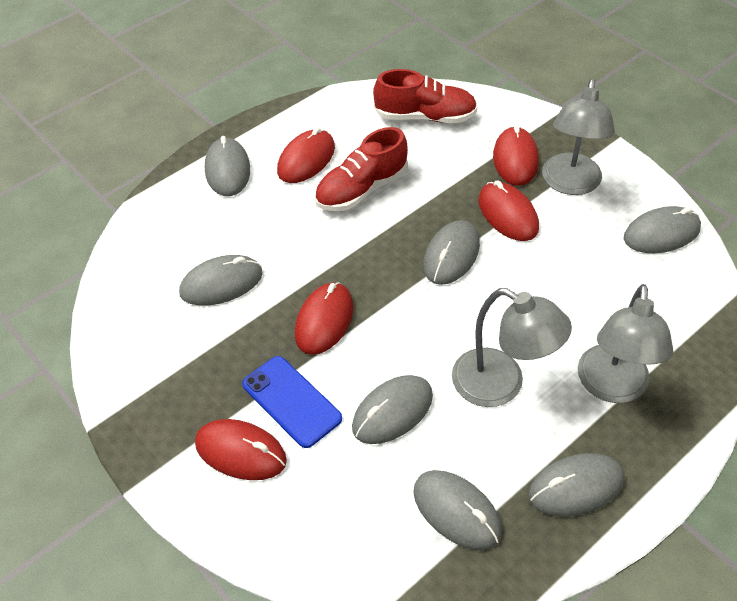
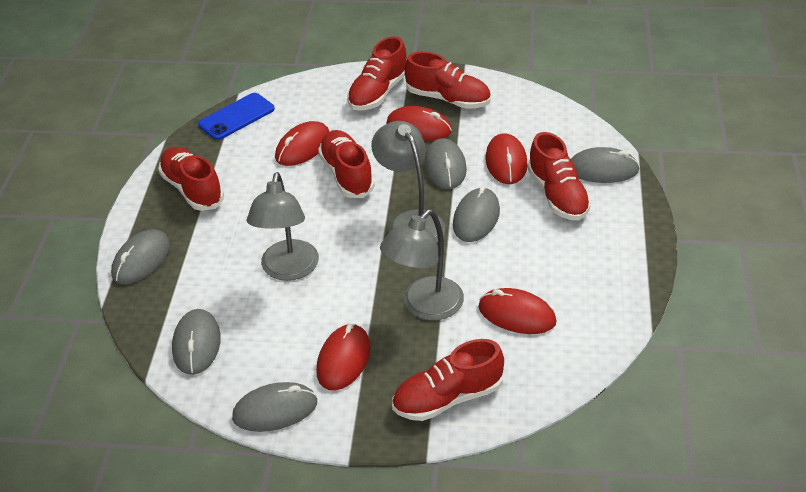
grey mouse: [179,255,263,306] [205,136,250,196] [352,375,433,444] [413,470,502,550] [423,220,480,285] [529,453,624,517] [624,206,701,253] = 7 -> [111,229,170,284] [172,309,221,375] [232,382,317,432] [424,138,467,189] [453,186,500,242] [571,147,640,183] = 6
red shoe: [315,127,408,211] [373,69,477,123] = 2 -> [158,147,224,211] [318,130,375,198] [347,36,407,111] [392,339,504,421] [404,52,491,109] [527,132,591,220] = 6

